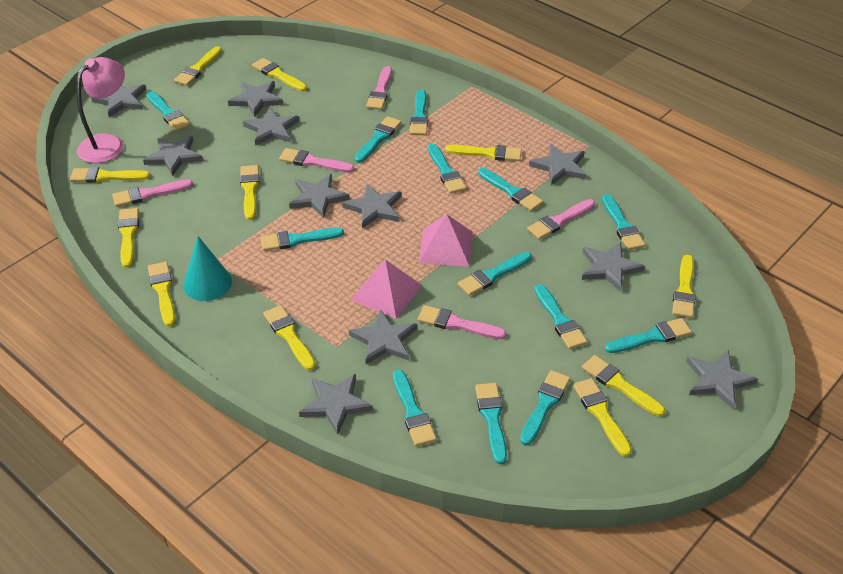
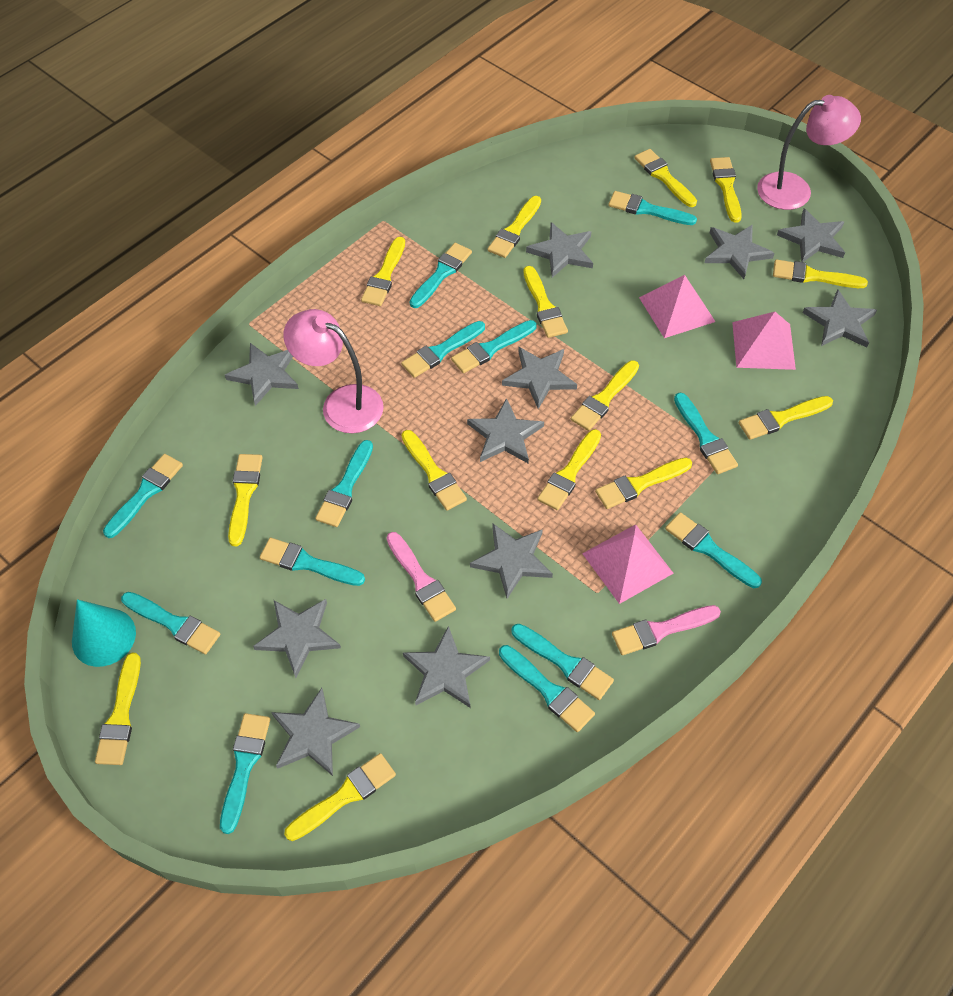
pink brush: [112,179,193,207] [279,148,354,173] [366,66,392,110] [418,305,507,339] [527,199,595,239] = 5 -> [386,532,456,622] [612,605,721,655] = 2
pink lamp: [76,57,125,163] = 1 -> [283,309,384,433] [757,95,861,210] = 2
pink pyramid: [351,259,422,319] [419,214,473,267] = 2 -> [582,524,674,604] [639,275,716,338] [732,312,796,370] = 3
yellow brush: [70,167,150,183] [118,208,139,268] [148,262,176,326] [174,46,222,86] [240,165,260,220] [252,58,307,92] [263,305,316,371] [445,145,522,161] [573,378,632,457] [582,355,665,417] [672,255,696,318] = 11 -> [95,653,141,765] [228,454,263,546] [284,753,396,841] [361,237,405,306] [402,430,467,511] [488,196,541,258] [523,266,568,338] [537,429,601,510] [571,360,639,431] [595,458,692,509] [634,149,697,207] [710,157,742,223] [739,396,833,440] [773,259,868,288] = 14

